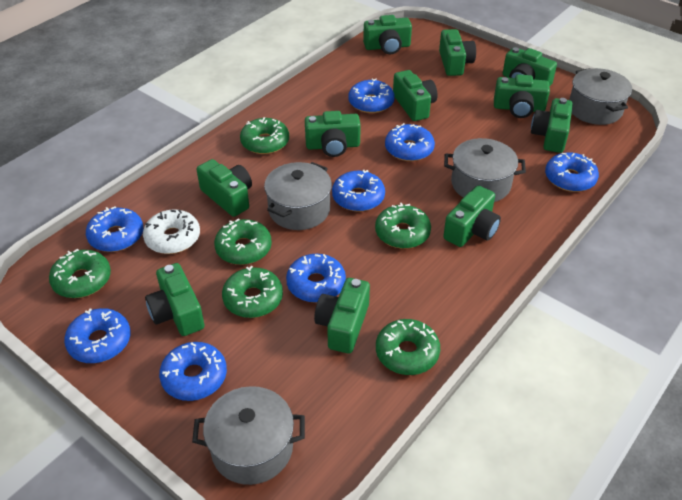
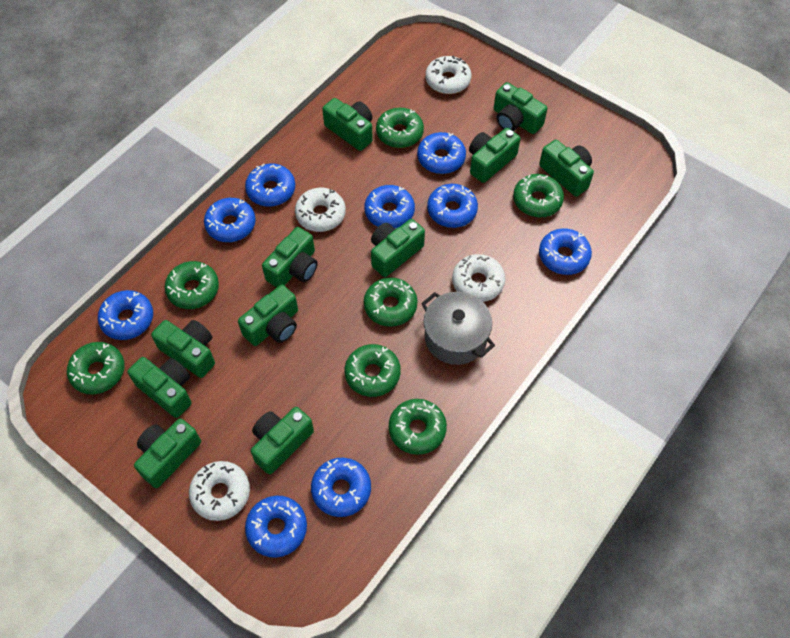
blue donut: [64,308,130,363] [86,206,143,252] [159,342,227,401] [286,254,346,303] [332,170,385,212] [348,78,395,113] [385,123,435,161] [545,152,599,192] = 8 -> [98,290,153,340] [204,198,256,242] [245,164,295,207] [245,496,307,558] [311,458,371,517] [364,185,415,228] [417,132,466,174] [427,184,478,228] [539,228,592,275] = 9
green donut: [49,249,111,298] [214,218,272,265] [222,266,283,318] [240,117,289,154] [375,203,431,249] [376,319,440,375] = 6 -> [67,342,125,394] [165,261,219,309] [345,344,401,397] [364,278,417,327] [376,108,424,148] [389,399,447,455] [513,174,564,217] = 7
grey pot: [192,386,305,485] [264,162,332,230] [444,138,526,202] [569,68,632,125] = 4 -> [421,292,495,365] = 1
white donut: [143,209,200,254] = 1 -> [189,461,250,521] [295,188,346,232] [425,56,471,94] [452,254,505,302] = 4

